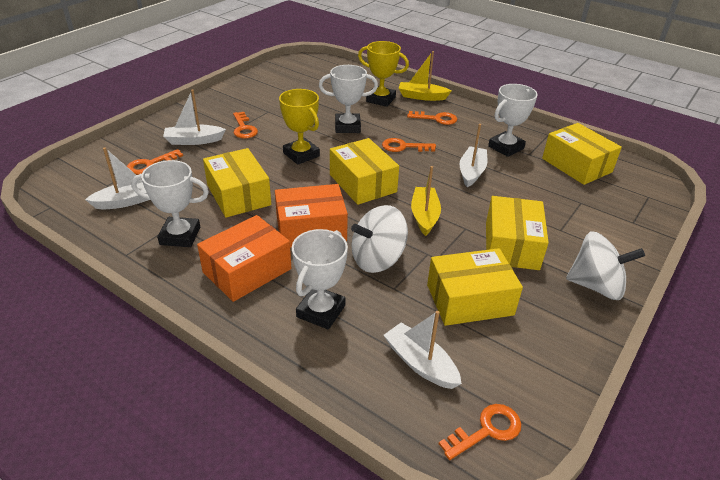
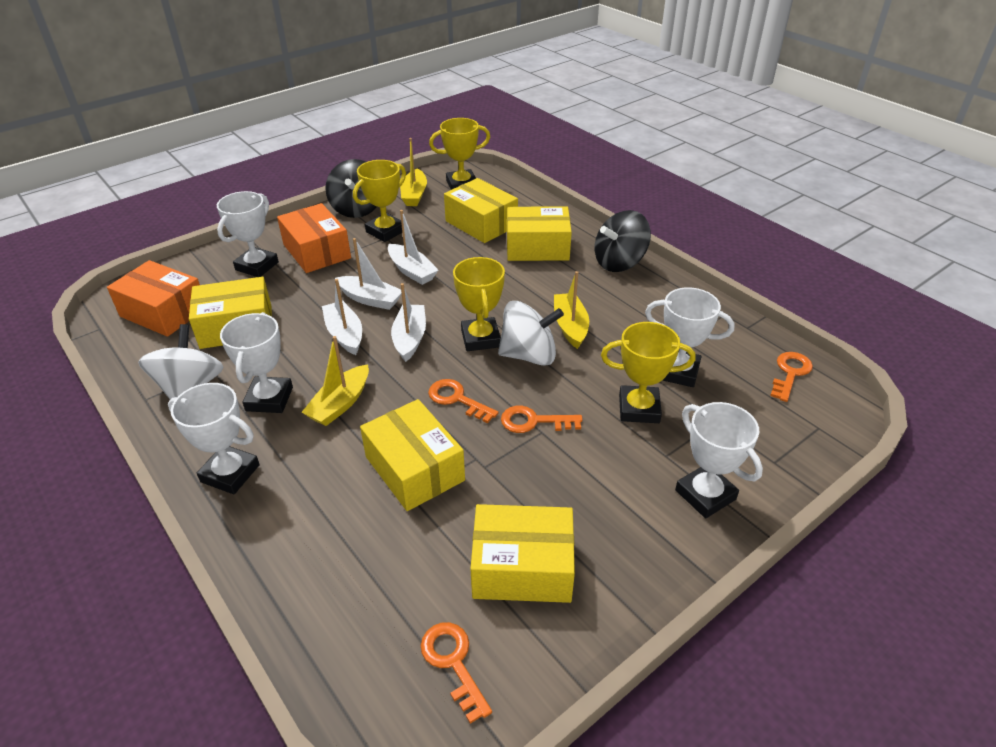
black spinning top: none = 0 -> [325,159,377,218] [595,210,651,272] = 2
orange key: [127,149,183,175] [233,112,258,139] [382,138,436,152] [407,111,457,125] [439,404,522,460] = 5 -> [421,622,492,724] [428,379,499,423] [501,406,582,433] [770,352,813,402] = 4
white trophy: [131,160,209,247] [292,229,348,329] [319,65,378,133] [488,84,538,157] = 4 -> [168,383,260,494] [217,191,279,277] [220,312,293,413] [645,288,735,387] [675,402,763,518] = 5
yellow boat: [399,51,451,101] [411,166,441,236] = 2 -> [302,336,369,426] [400,138,427,206] [554,271,589,349] = 3
yellow trophy: [279,89,320,165] [358,41,409,107] = 2 -> [353,160,406,242] [429,118,490,190] [453,257,505,351] [601,322,695,423] = 4

